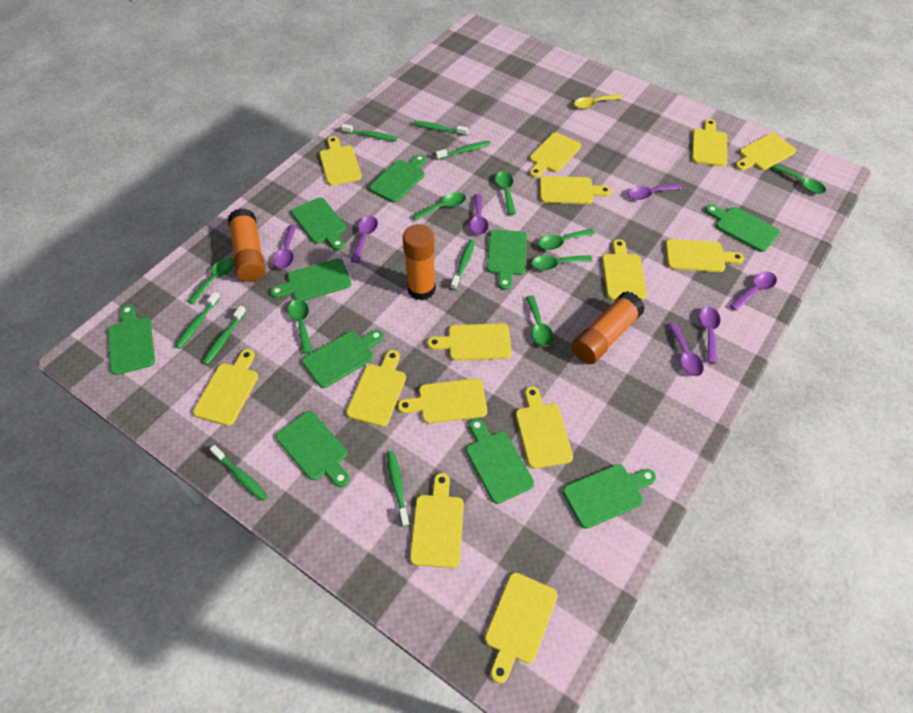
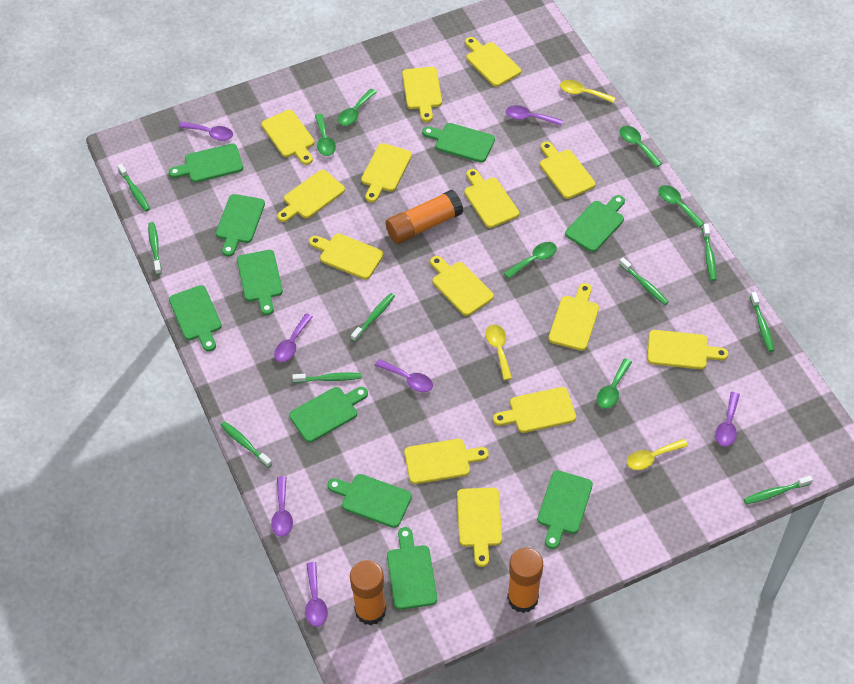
green spoon: [188,258,234,305] [288,299,313,354] [412,192,466,221] [495,171,516,215] [526,295,554,347] [531,255,592,271] [539,229,595,250] [772,164,826,194] = 8 -> [315,114,336,156] [338,89,377,126] [504,242,557,279] [597,358,632,409] [620,126,662,167] [658,185,705,228] = 6
green toothbrush: [175,291,220,349] [203,306,246,365] [210,445,268,501] [341,124,397,141] [387,451,410,526] [413,121,468,136] [435,141,491,160] [451,240,475,290] = 8 -> [117,164,150,211] [148,222,162,275] [220,421,272,468] [292,372,362,383] [351,293,395,342] [619,258,669,305] [702,224,716,281] [744,475,813,504] [750,292,774,352] = 9
yellow spoon: [574,94,622,109] = 1 -> [486,325,512,380] [560,80,616,103] [627,439,688,470] = 3

